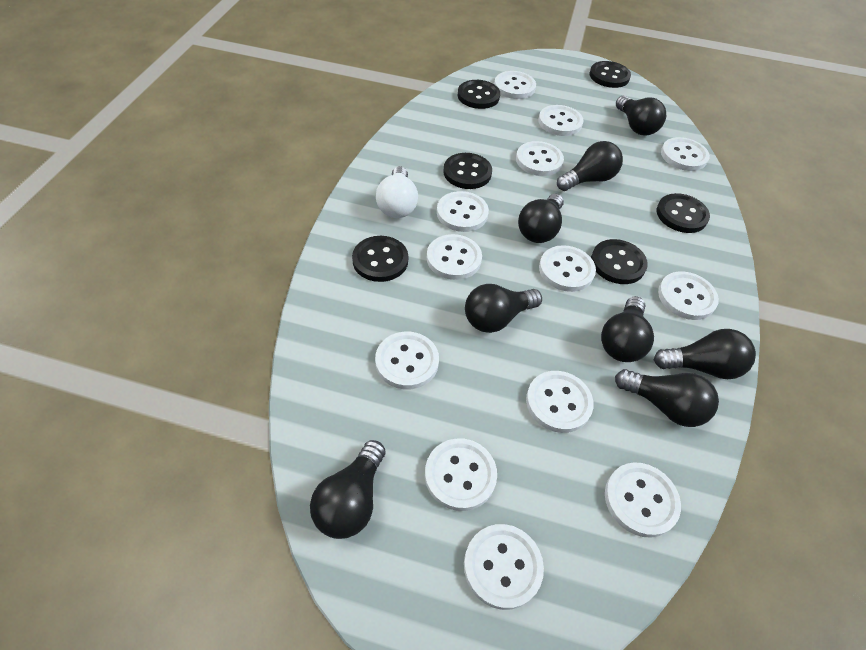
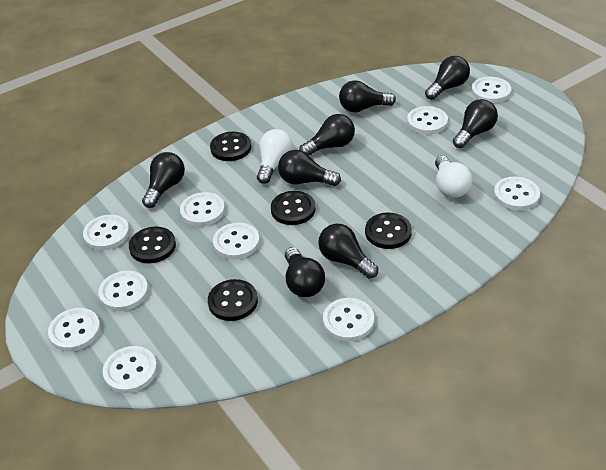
black button: [352,236,408,282] [444,153,492,189] [458,80,500,109] [589,61,631,88] [591,239,648,284] [657,193,710,233] = 6 -> [129,227,176,263] [208,279,258,321] [210,132,251,161] [271,191,316,225] [365,212,412,249] = 5
white button: [375,332,439,389] [425,438,497,511] [427,234,482,280] [437,191,489,232] [464,524,544,610] [494,71,536,99] [516,141,564,176] [526,371,593,433] [538,105,583,136] [539,245,596,292] [605,462,681,538] [658,271,719,320] [661,137,710,171] = 13 -> [48,308,101,351] [83,215,130,250] [98,271,149,311] [103,346,157,394] [180,192,225,226] [213,223,260,259] [323,298,374,342] [407,106,448,135] [471,77,511,103] [494,177,540,211] = 10
white light bulb: [376,166,418,218] = 1 -> [257,129,293,184] [435,156,472,198] = 2

